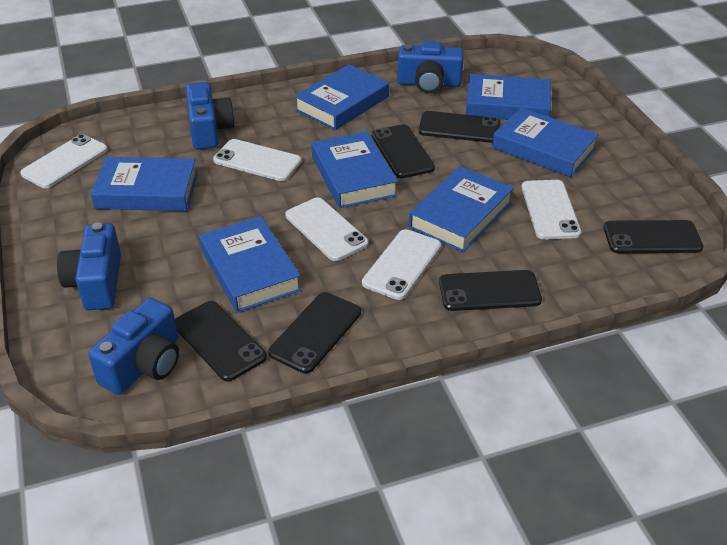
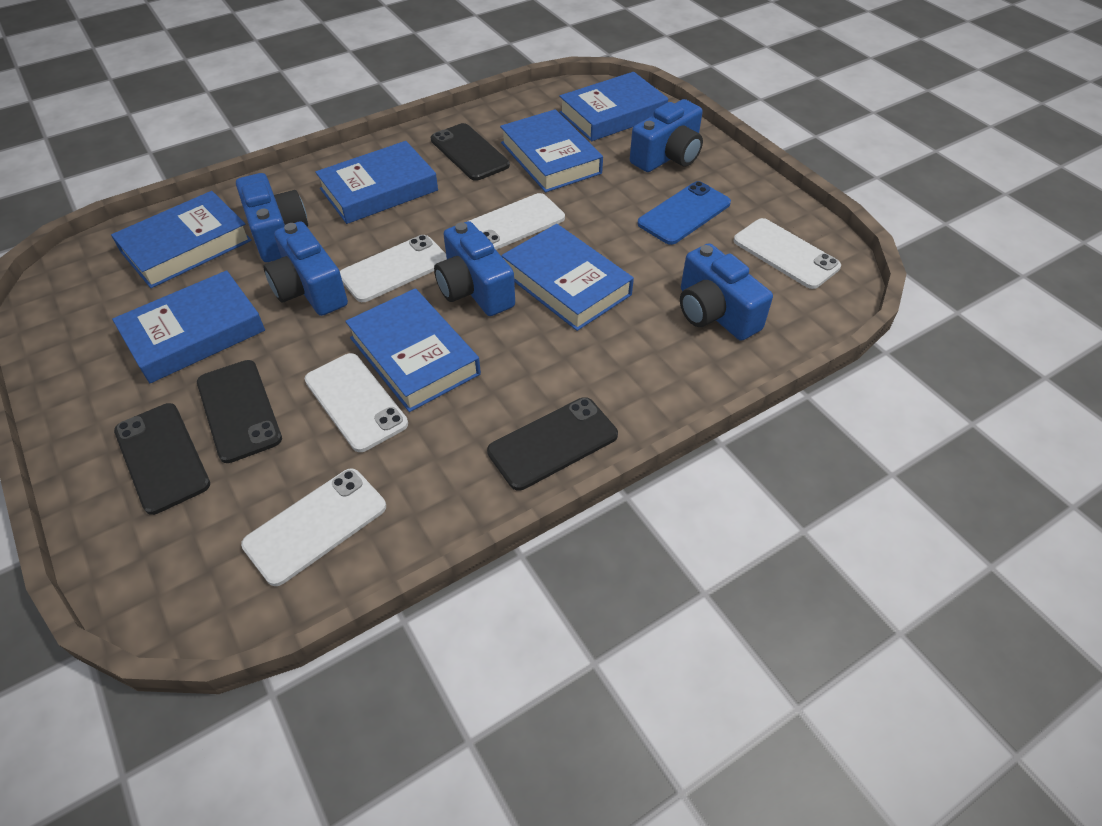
black phone: [175,301,267,381] [268,292,361,374] [372,124,435,178] [419,111,500,143] [439,270,542,311] [603,220,704,253] = 6 -> [114,403,210,515] [197,360,282,463] [431,123,510,181] [487,397,618,491] = 4
blue camera: [57,222,121,310] [88,298,179,395] [186,82,235,149] [397,41,464,93] = 4 -> [236,173,308,262] [263,221,348,316] [434,221,515,316] [630,99,703,172] [680,243,773,341] = 5
blue phone: none = 0 -> [637,181,731,245] = 1

